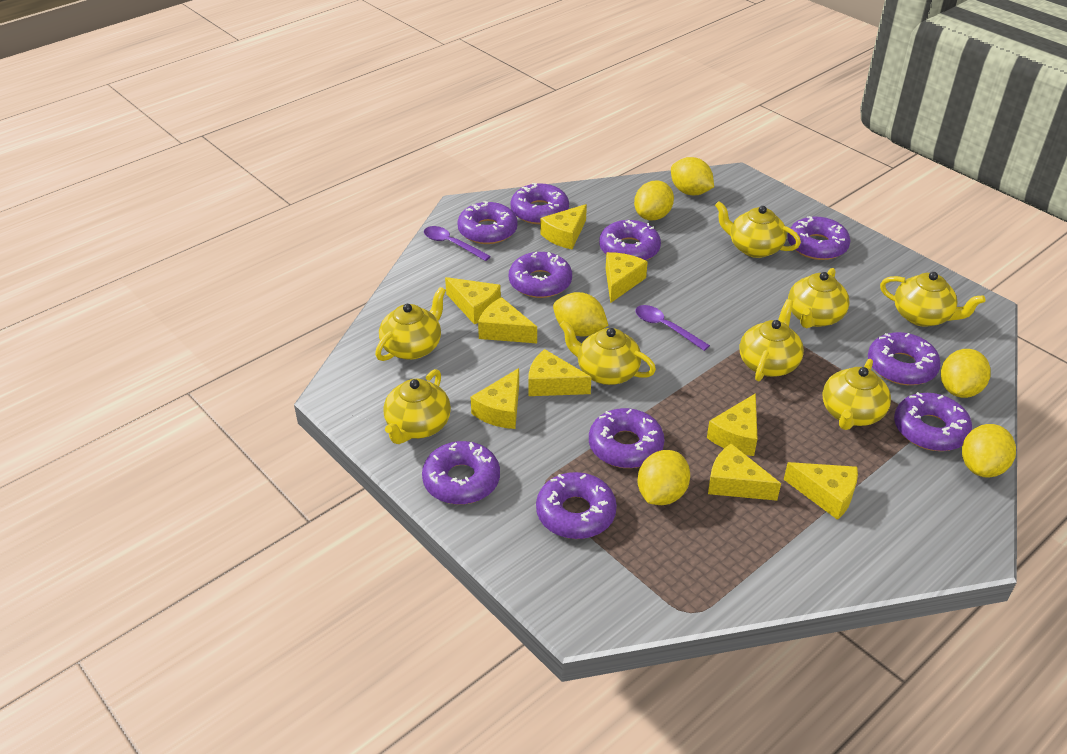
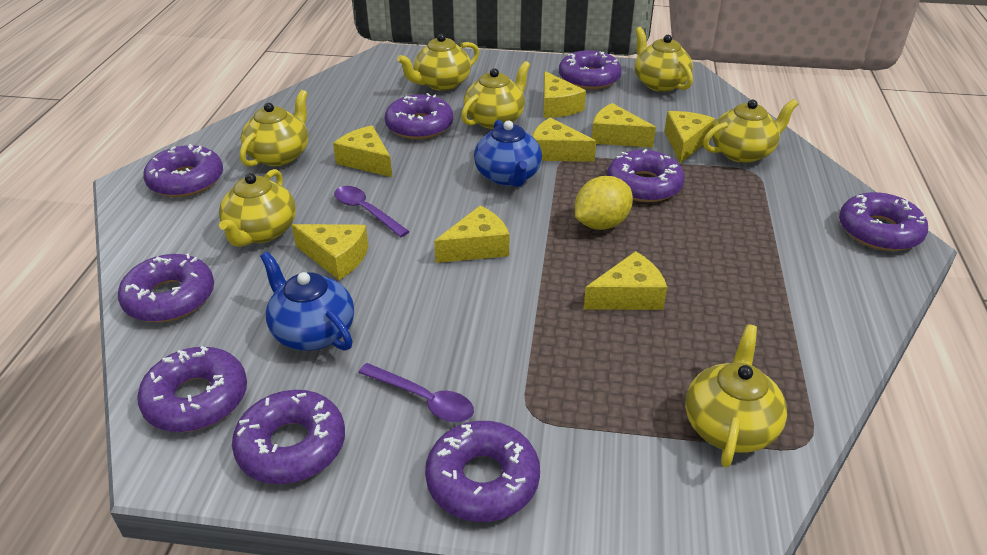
blue teapot: none = 0 -> [260,252,354,351] [474,120,542,187] = 2
purple donut: [422,441,500,505] [457,201,518,244] [509,252,572,298] [510,183,569,224] [536,472,617,539] [589,408,665,468] [599,220,661,260] [787,216,850,260] [868,332,941,385] [894,392,972,451] = 10 -> [118,254,214,322] [137,346,247,432] [143,144,223,197] [232,390,345,484] [385,93,453,139] [425,421,540,522] [559,50,622,90] [607,149,685,202] [839,192,928,251] = 9
yellow cheese: [445,277,501,324] [471,368,519,429] [478,297,537,343] [528,349,591,396] [541,204,587,249] [606,252,648,303] [707,393,757,456] [708,444,781,501] [784,462,858,520] = 9 -> [292,224,369,280] [333,125,392,177] [434,206,510,263] [532,118,596,162] [543,71,586,118] [584,251,667,310] [592,103,656,148] [664,111,715,163] = 8
yellow lemon: [553,292,609,336] [634,180,674,221] [638,450,690,505] [671,157,714,195] [941,349,991,398] [962,424,1016,478] = 6 -> [575,176,633,230] = 1
yellow teapot: [375,287,446,361] [383,369,451,444] [559,321,656,385] [715,201,801,258] [740,299,804,381] [788,268,850,328] [822,359,891,430] [880,272,985,327] = 8 -> [219,169,296,247] [240,90,308,167] [397,34,479,91] [461,61,530,129] [635,27,693,92] [685,324,787,468] [703,99,798,163] = 7

